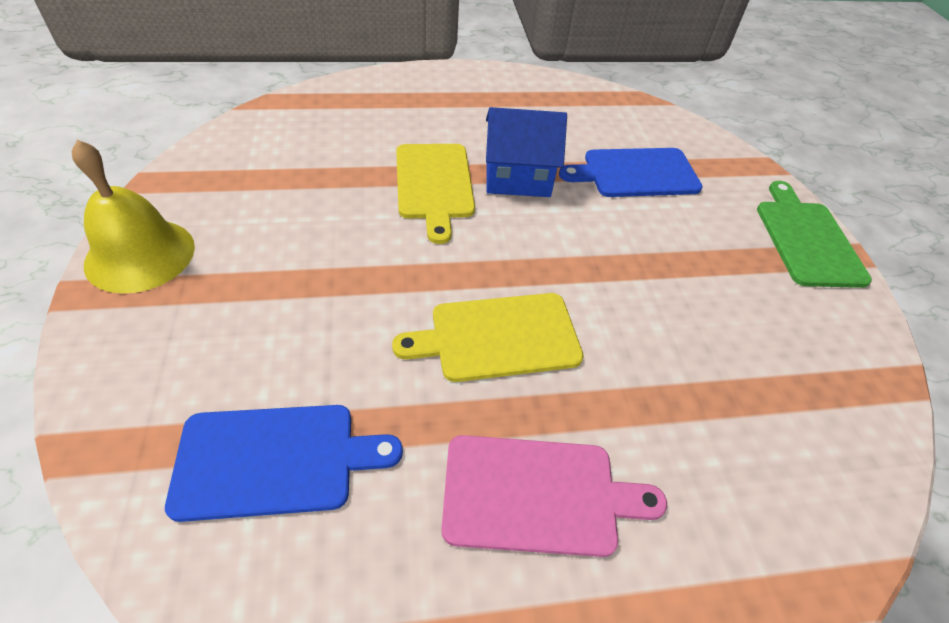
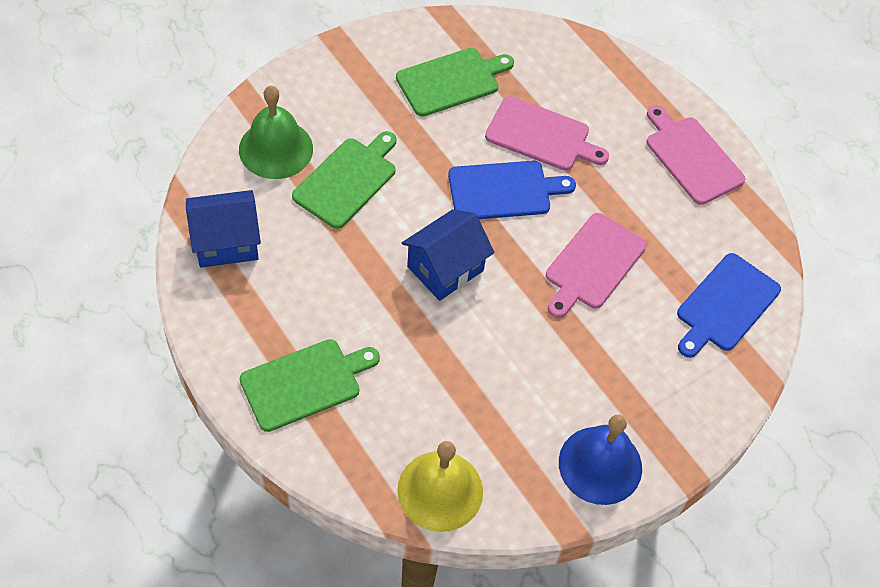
blue bell: none = 0 -> [559,415,642,505] = 1
blue house: [486,107,567,197] = 1 -> [186,190,261,268] [402,209,495,301] = 2
green bell: none = 0 -> [239,86,313,179] = 1
green cutting board: [757,181,872,288] = 1 -> [240,339,380,432] [292,131,397,229] [396,48,514,117] = 3
pink cutting board: [441,435,667,557] = 1 -> [485,96,609,170] [546,213,647,318] [646,105,746,205] = 3
yellow cutting board: [392,293,584,382] [396,144,475,244] = 2 -> none = 0

